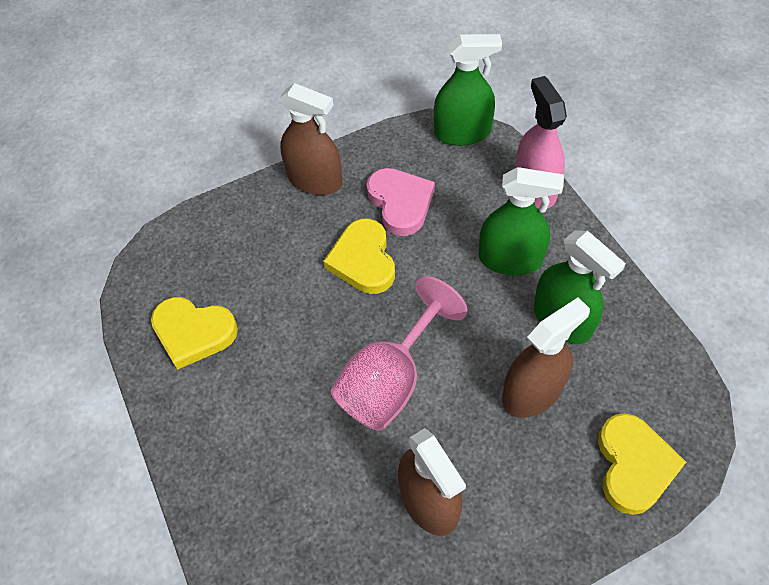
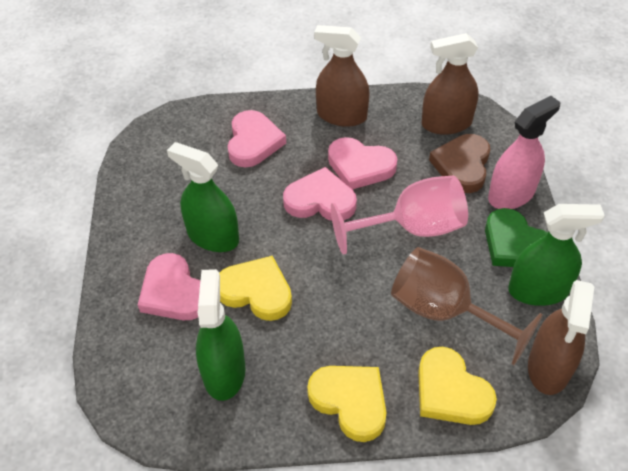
brown goblet: none = 0 -> [391,247,543,365] = 1
brown heart: none = 0 -> [429,134,491,193] = 1
green heart: none = 0 -> [485,208,548,267] = 1
pink heart: [367,168,435,236] = 1 -> [138,253,201,320] [228,110,286,167] [283,167,357,221] [328,137,397,189] = 4

